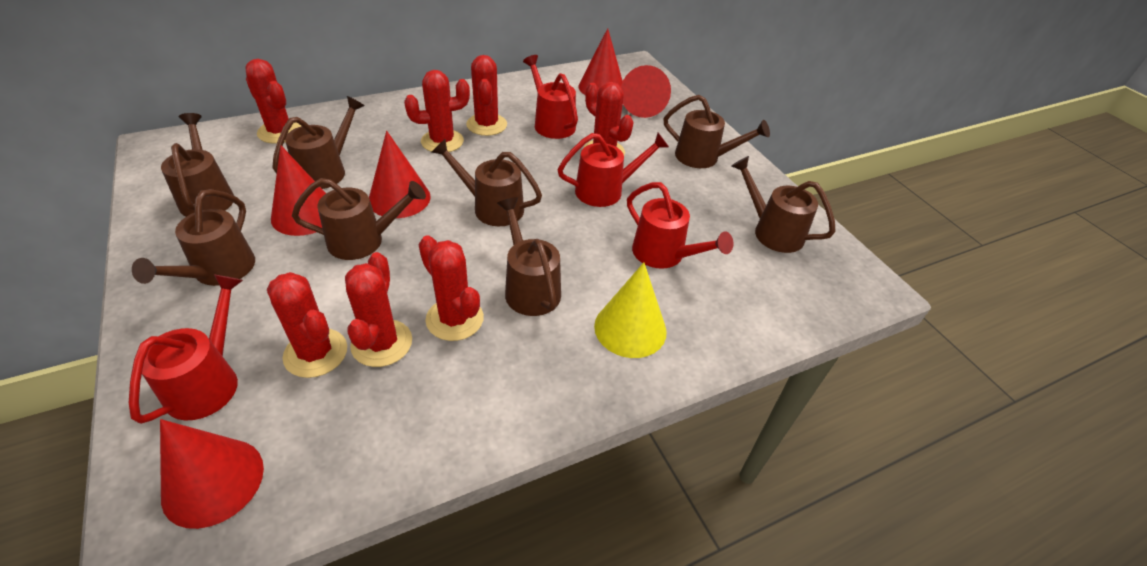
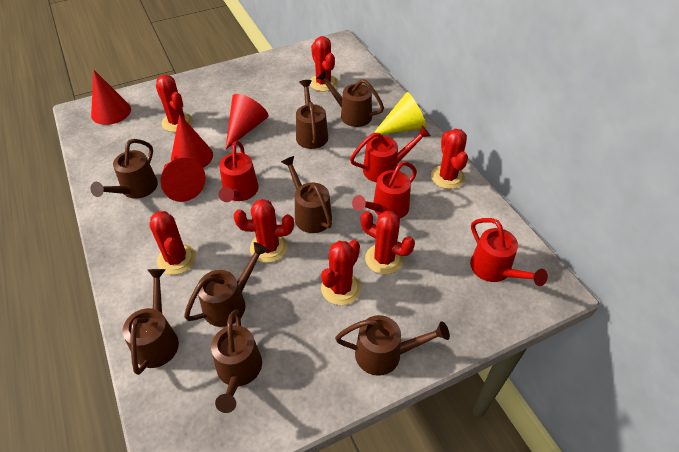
red cone: [160,419,264,529] [271,145,326,236] [369,131,431,218] [579,28,623,95] [621,65,671,118] = 5 -> [91,70,131,125] [160,158,206,202] [171,114,213,168] [225,94,268,150] = 4

